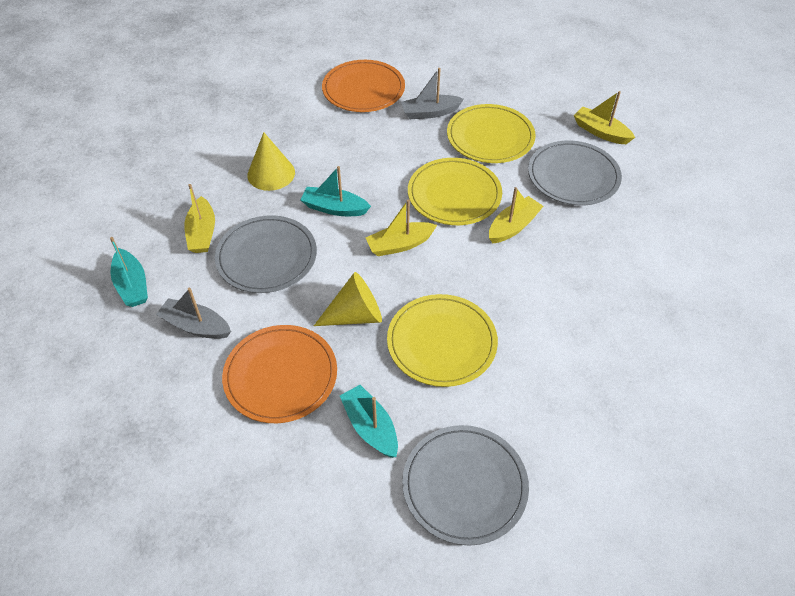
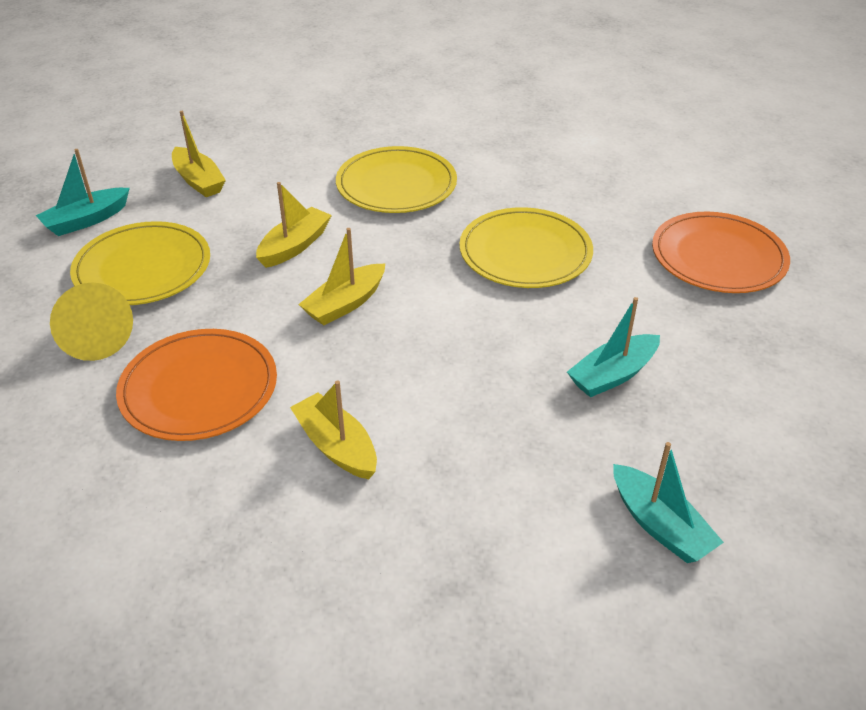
grey boat: [156,288,231,339] [401,68,464,119] = 2 -> none = 0
grey plate: [215,215,317,293] [402,425,529,546] [528,141,622,205] = 3 -> none = 0
yellow cone: [247,132,295,191] [314,272,382,326] = 2 -> [50,282,133,361] = 1

